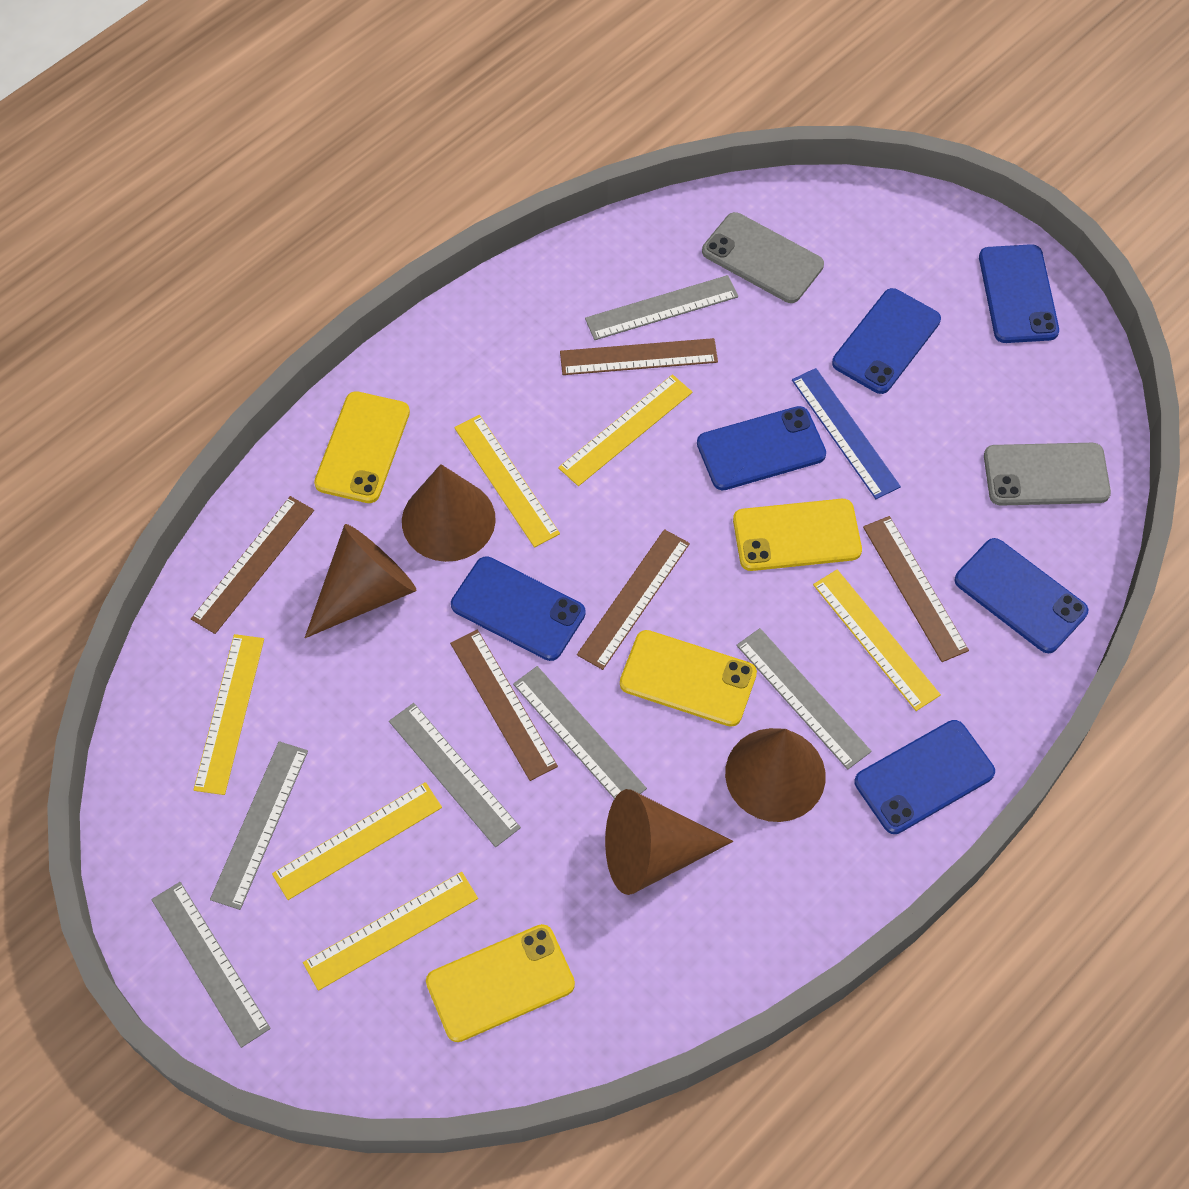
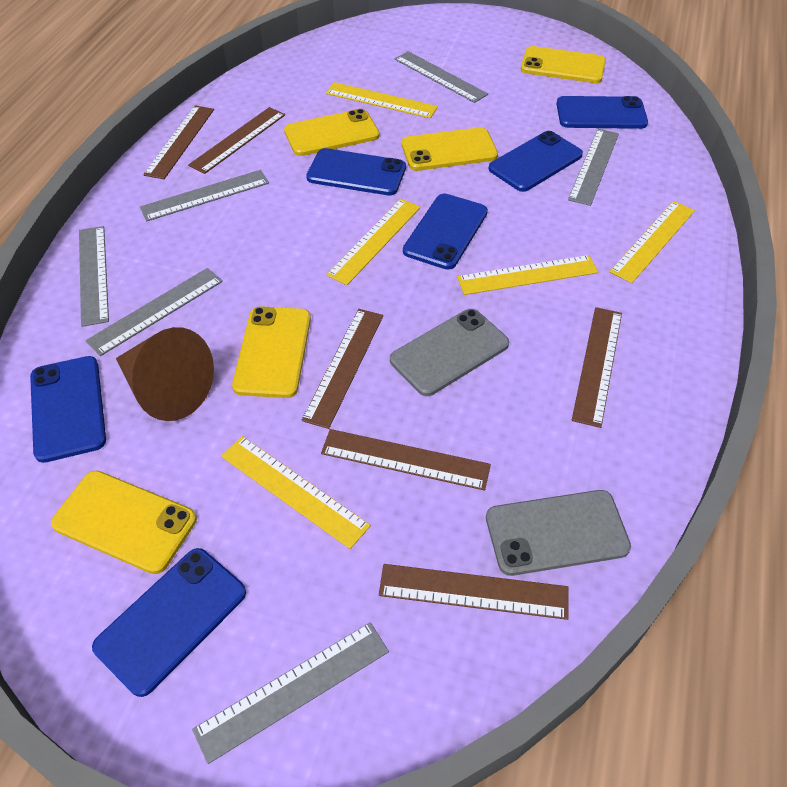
blue ruler: [792,368,901,499] = 1 -> none = 0
brown cone: [305,524,416,638] [402,464,496,562] [605,789,733,895] [725,728,826,822] = 4 -> [116,327,214,421] = 1
brown ruler: [191,496,314,634] [450,630,558,781] [560,338,718,375] [577,529,690,670] [863,516,969,662] = 5 -> [143,106,214,179] [188,107,285,174] [302,309,383,429] [321,429,491,490] [379,564,569,620] [572,307,622,428] = 6
yellow phone: [314,391,410,503] [426,924,575,1042] [620,630,757,727] [733,499,862,571] = 4 -> [51,470,197,574] [232,306,311,398] [284,109,379,156] [402,127,498,171] [521,46,606,83] = 5
yellow ruler: [193,634,264,795] [272,782,442,900] [303,872,478,991] [454,415,560,547] [558,375,692,486] [813,569,941,711] = 6 -> [221,436,371,549] [326,82,438,118] [326,199,421,285] [457,255,598,295] [610,201,695,283] = 5

